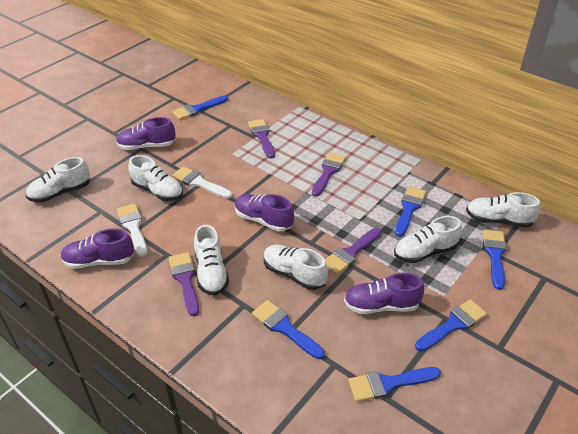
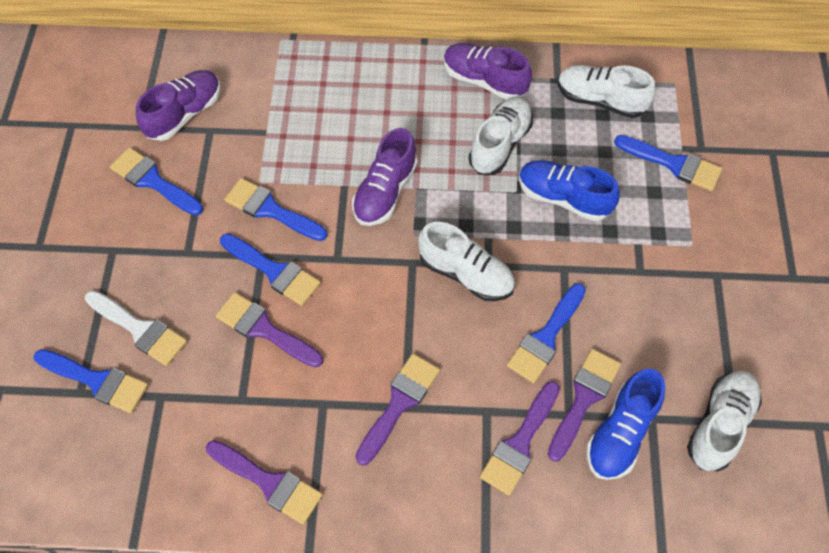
blue shoe: none = 0 -> [519,160,620,221] [586,369,665,480] = 2
purple brush: [169,252,199,317] [248,119,275,159] [312,152,346,197] [325,227,382,274] = 4 -> [206,440,323,525] [216,292,323,368] [355,354,440,465] [480,381,560,495] [548,349,621,462] = 5
purple shoe: [61,228,134,269] [116,117,176,150] [235,194,294,232] [344,273,424,314] = 4 -> [136,70,221,141] [352,128,418,226] [444,43,532,100] = 3
white brush: [117,204,148,257] [172,166,232,199] = 2 -> [85,290,187,366] = 1
white shoe: [26,157,90,202] [128,155,183,201] [194,225,229,296] [264,245,328,290] [394,216,462,263] [466,192,541,228] = 6 -> [418,222,515,301] [469,97,533,175] [558,65,655,118] [687,371,762,471] = 4

